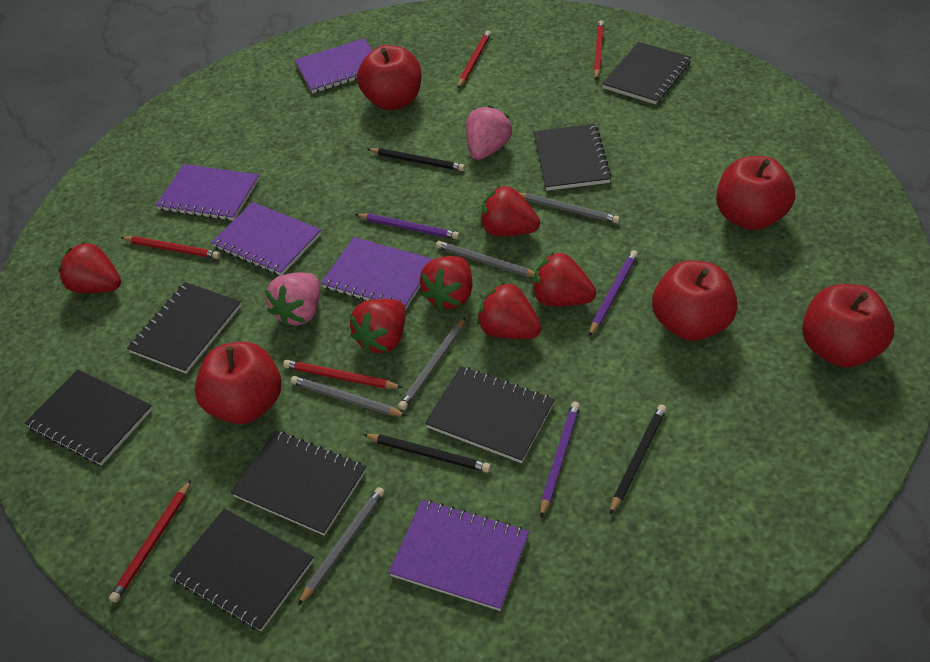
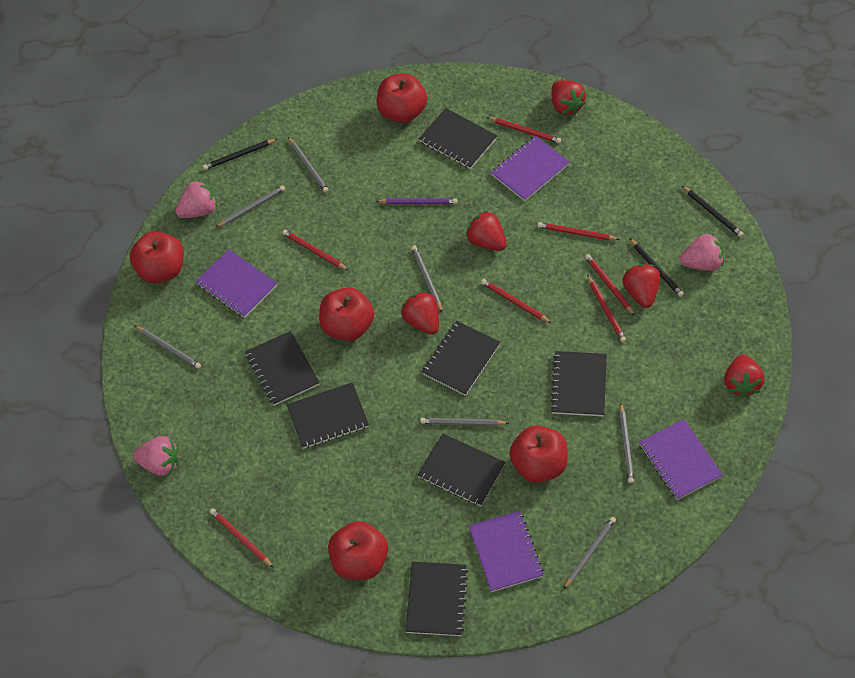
grey pencil: [291,376,407,416] [298,487,385,606] [398,317,466,410] [436,241,535,277] [519,193,620,223] = 5 -> [134,325,201,369] [215,185,285,228] [288,137,329,193] [411,245,442,312] [420,418,509,426] [563,517,616,590] [619,403,634,483] = 7
pink strawberry: [265,273,320,327] [466,105,512,160] = 2 -> [133,436,178,476] [176,180,217,218] [680,234,724,271] = 3
purple notebook: [156,164,259,221] [211,202,321,276] [295,38,373,93] [321,237,433,310] [389,500,529,611] = 5 -> [195,250,277,318] [469,511,543,592] [491,136,570,201] [639,419,723,500] = 4
purple pencil: [355,214,460,239] [540,402,580,518] [589,250,638,337] = 3 -> [375,198,457,204] = 1
red pencil: [109,480,191,603] [120,236,220,259] [283,360,403,389] [458,30,491,88] [594,20,604,80] = 5 -> [210,508,274,568] [282,230,348,270] [481,279,551,323] [486,117,561,143] [538,222,620,240] [585,254,635,316] [587,275,626,343] = 7
red strawberry: [58,242,121,293] [350,299,406,354] [420,256,473,310] [477,282,541,339] [481,186,540,236] [532,252,596,306] = 6 -> [401,291,439,335] [466,211,507,251] [552,80,586,115] [622,264,660,308] [724,354,764,398] = 5

